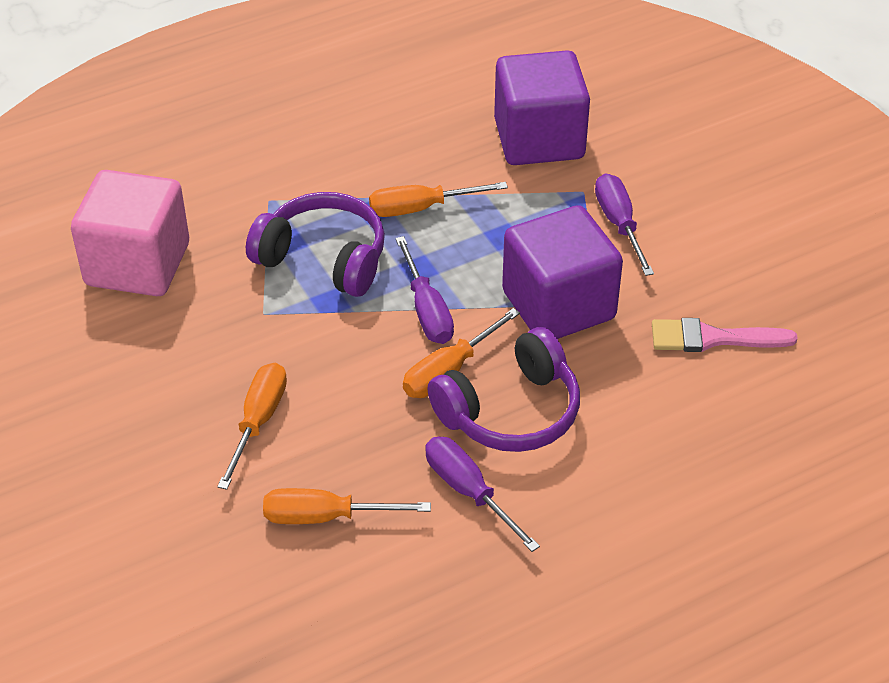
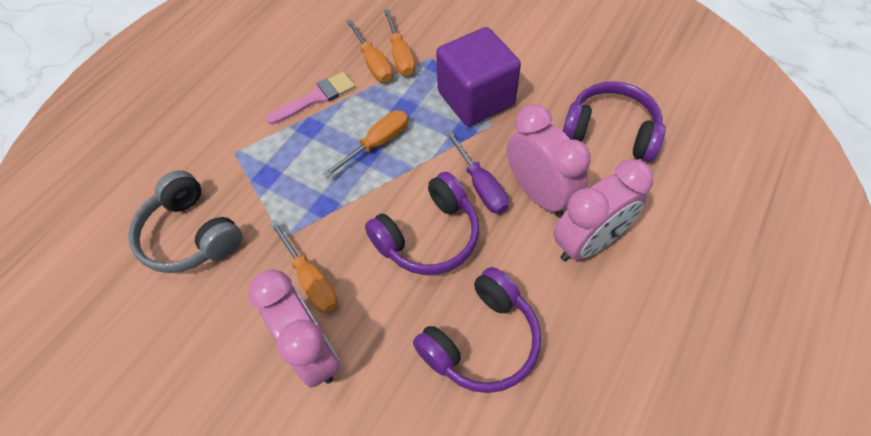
grey headphones: none = 0 -> [128,170,242,273] = 1
pink clock: none = 0 -> [249,270,340,388] [507,104,591,217] [553,159,653,262] = 3
pink cube: [71,170,189,296] = 1 -> none = 0
purple cube: [494,50,590,165] [502,205,623,339] = 2 -> [436,27,521,126] = 1
purple headphones: [246,192,385,297] [427,327,580,452] = 2 -> [365,172,479,275] [413,267,541,393] [563,81,666,162] = 3
purple screwdriver: [395,236,454,344] [425,437,540,552] [595,173,654,276] = 3 -> [445,130,509,214] = 1

